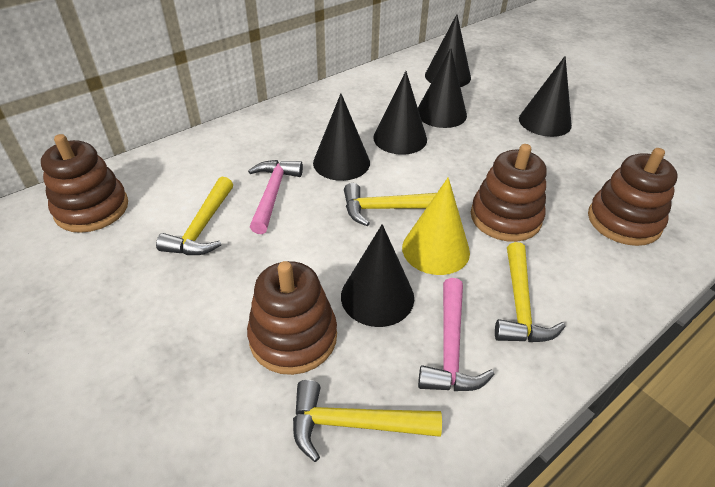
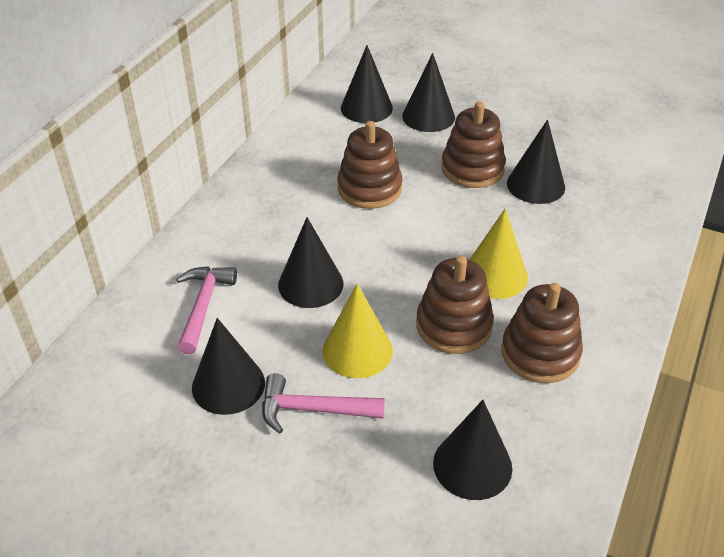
yellow cone: [402,177,470,275] = 1 -> [322,283,393,378] [469,208,528,299] = 2
yellow hammer: [156,177,233,255] [293,380,442,462] [344,183,437,226] [495,242,565,342] = 4 -> none = 0

